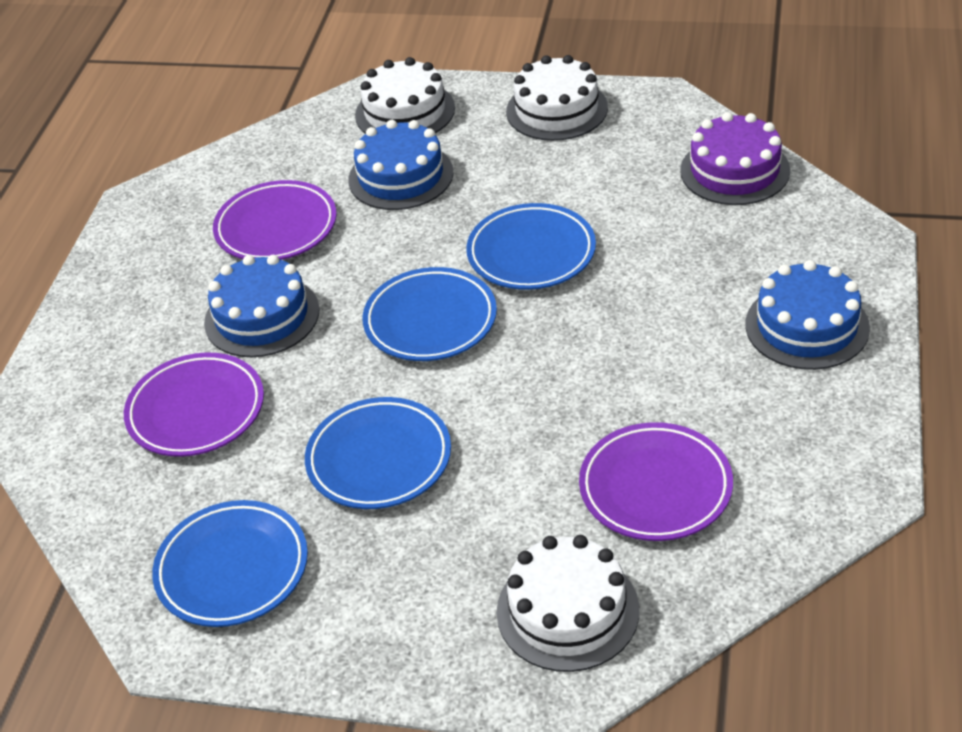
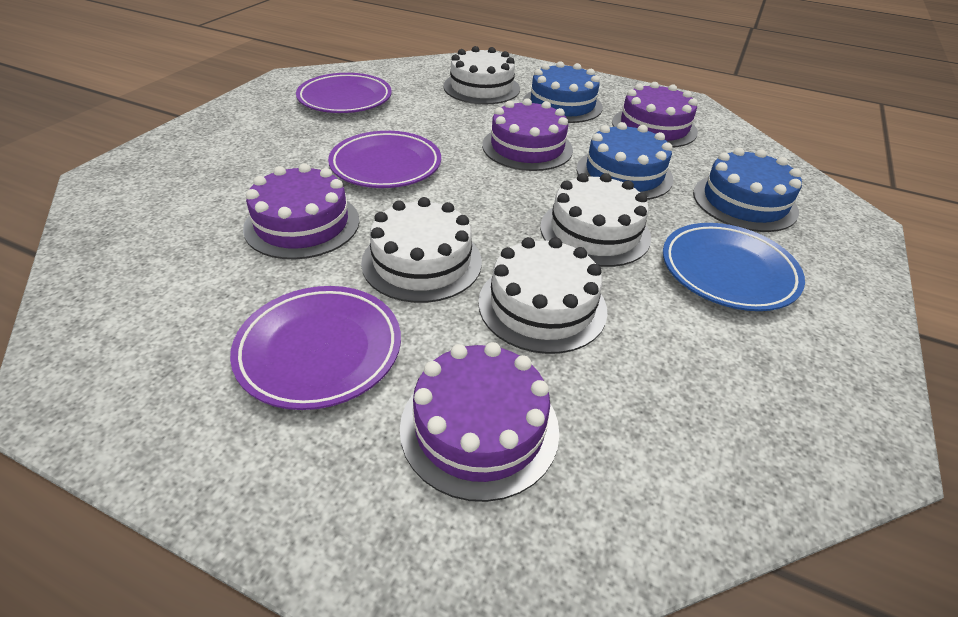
blue plate: [152,500,308,627] [305,397,451,509] [363,267,497,361] [466,203,596,290] = 4 -> [663,223,805,311] = 1
purple cake: [680,112,790,205] = 1 -> [243,163,359,259] [400,342,559,502] [482,98,573,171] [612,82,698,148] = 4
white cake: [355,57,455,134] [497,535,639,672] [506,55,608,141] = 3 -> [361,197,482,303] [443,46,520,104] [478,237,607,354] [540,173,651,267] = 4

